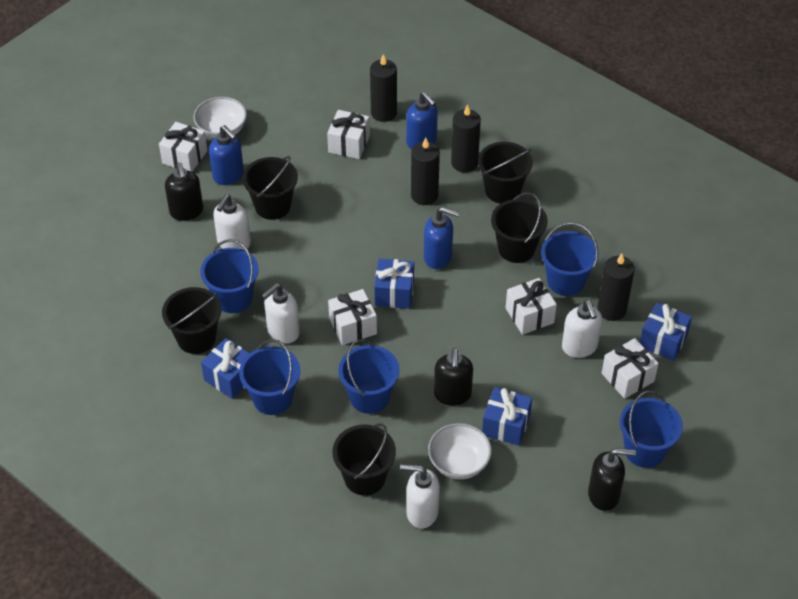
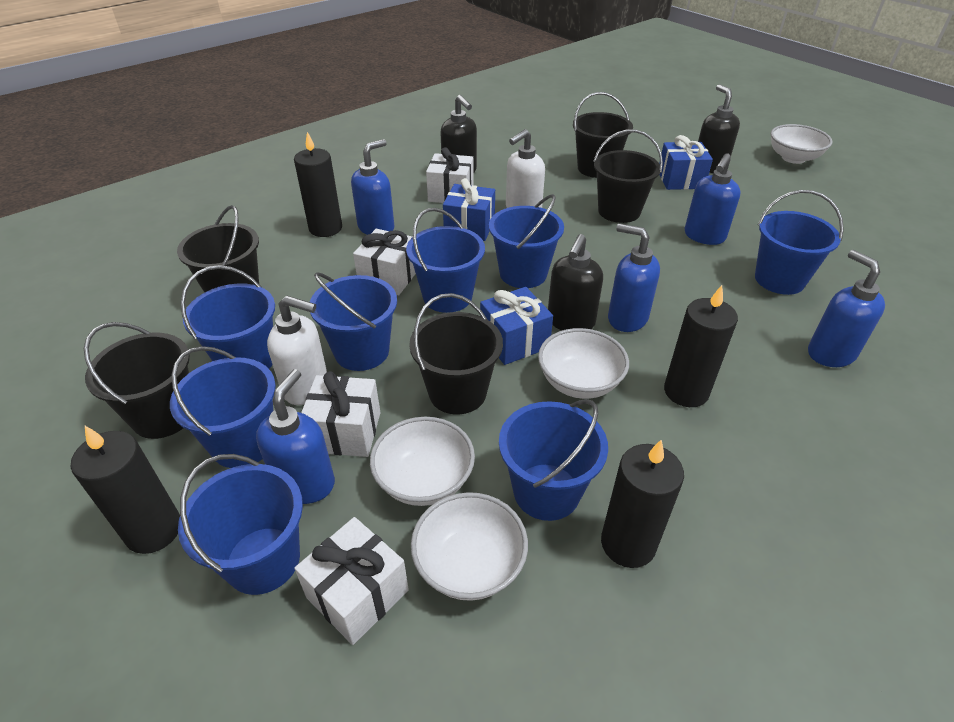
blue bucket: [200,239,259,313] [239,339,300,415] [338,339,399,414] [541,222,599,296] [620,391,683,468] = 5 -> [170,346,276,468] [178,454,303,595] [181,265,275,369] [310,272,397,371] [406,208,485,313] [489,194,564,288] [499,399,608,521] [755,190,844,295] = 8
blue gift: [201,338,250,399] [374,259,414,309] [482,387,532,446] [640,303,692,361] = 4 -> [443,178,495,241] [480,287,553,365] [659,135,713,190] = 3
blue soap dispenser: [209,125,244,185] [406,92,438,149] [424,207,459,269] = 3 -> [256,369,335,504] [351,139,395,235] [608,223,660,332] [685,153,741,245] [808,250,885,367] = 5
white bowl: [193,97,247,139] [428,423,492,479] = 2 -> [370,417,475,506] [411,492,528,601] [538,328,629,399] [771,124,832,164] = 4
white gift: [159,122,207,172] [327,110,370,159] [328,289,377,345] [506,278,557,335] [602,338,659,399] = 5 -> [294,517,409,645] [301,371,381,457] [353,229,416,295] [426,147,474,203] = 4
white soap dispenser: [213,194,251,250] [262,283,300,343] [400,464,440,528] [562,300,602,358] = 4 -> [267,296,327,405] [506,129,545,208] = 2

